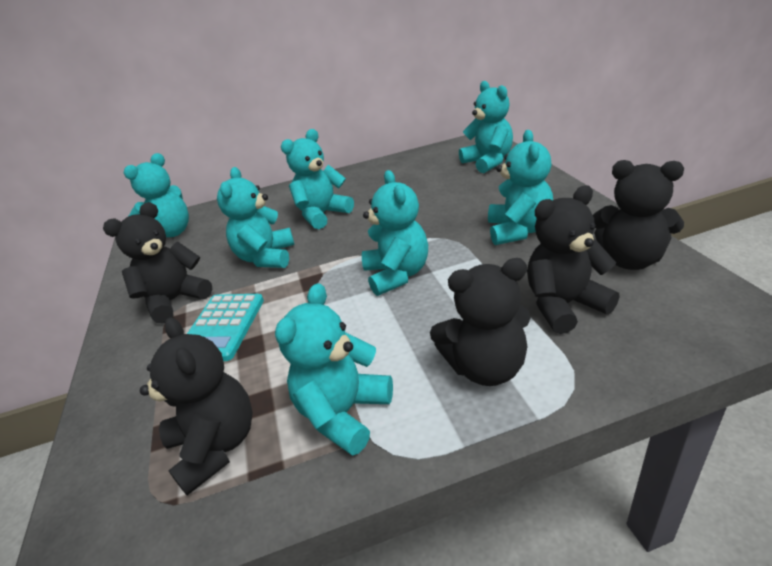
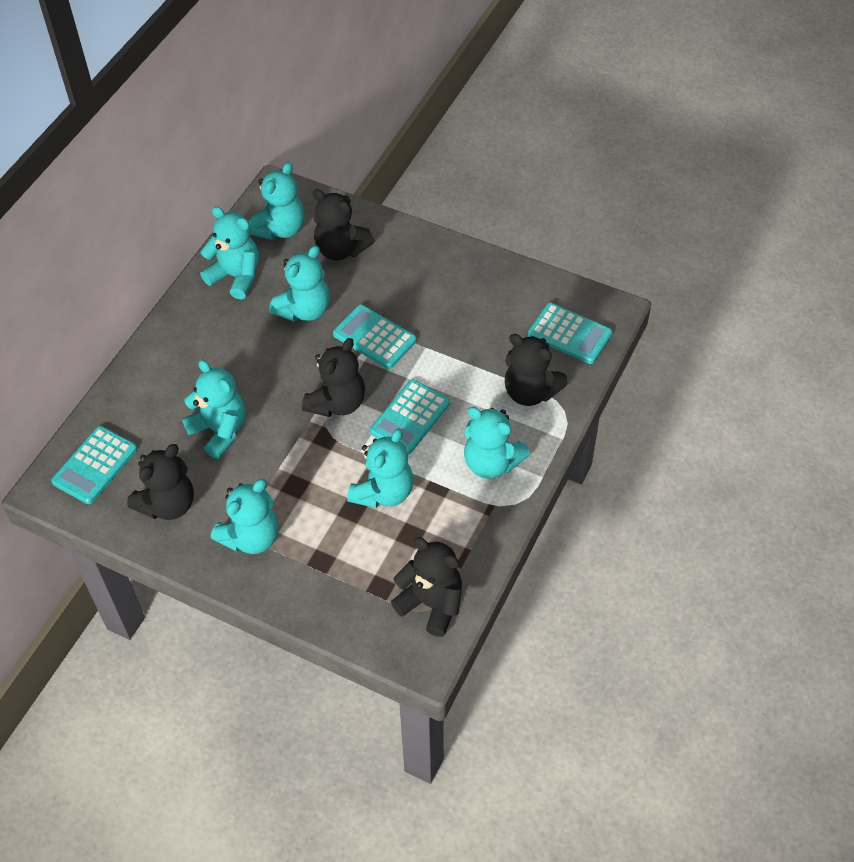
turquoise calculator: [187,294,264,361] = 1 -> [51,426,137,504] [333,305,416,369] [370,380,450,454] [528,303,613,364] = 4

